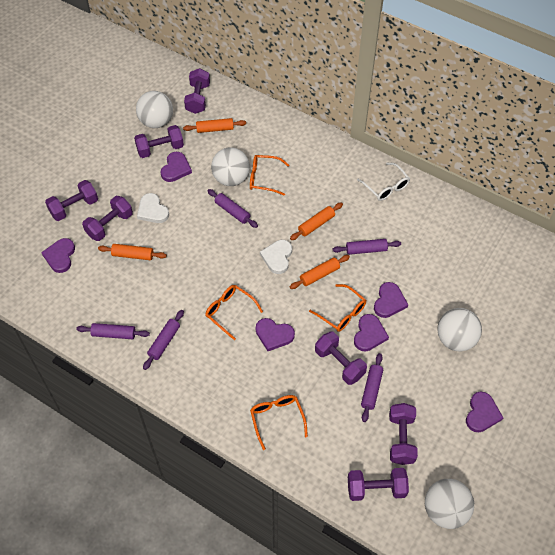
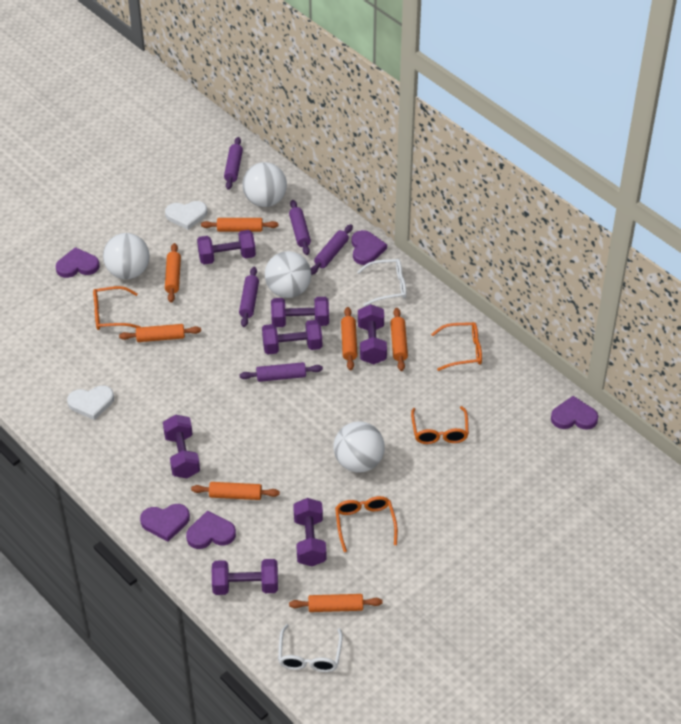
orange rolling pin: [98,244,167,260] [183,118,246,133] [290,203,343,240] [290,255,350,289] = 4 -> [119,324,201,342] [165,243,181,303] [191,482,280,500] [201,218,278,232] [289,594,382,612] [341,307,357,370] [390,308,408,371] = 7
purple heart: [41,238,75,273] [161,152,192,182] [255,318,295,351] [354,314,389,351] [374,282,408,318] [466,391,503,432] = 6 -> [56,247,100,278] [140,504,190,542] [186,511,236,549] [351,230,387,265] [551,396,598,430] = 5
white glasses: [357,163,410,201] = 1 -> [278,624,343,672] [357,259,406,306] = 2

